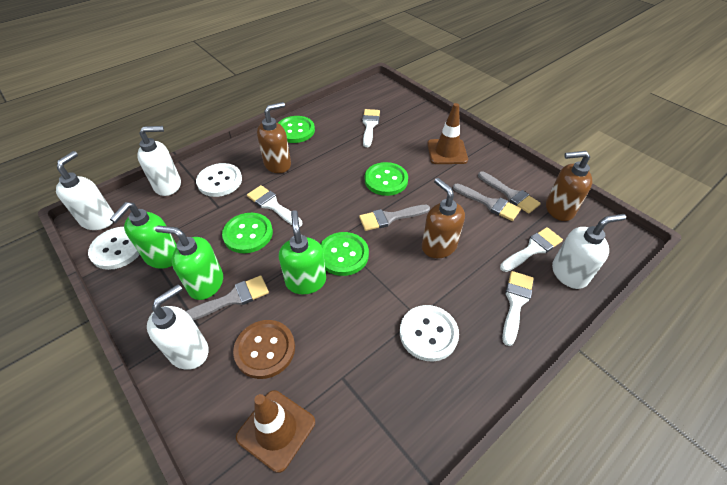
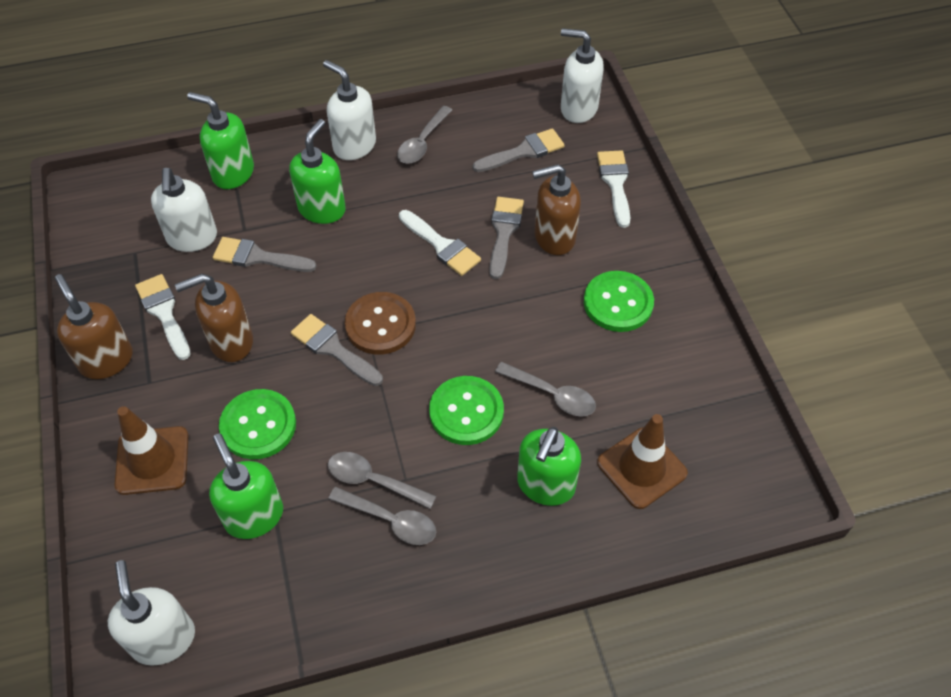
green button: [222,213,273,253] [278,116,315,143] [320,232,369,276] [365,162,408,196] = 4 -> [219,389,296,459] [429,376,504,445] [584,271,654,332] = 3
green soap dispenser: [110,202,177,269] [155,225,223,300] [279,210,326,294] = 3 -> [187,92,254,189] [209,434,283,539] [289,119,346,224] [517,427,581,506] = 4
grey spoon: none = 0 -> [328,452,436,509] [328,487,436,545] [397,106,452,164] [495,362,596,417] = 4
white brush: [247,185,302,227] [362,109,380,147] [500,227,563,272] [502,271,534,346] = 4 -> [135,274,191,360] [399,210,481,276] [597,150,630,228] = 3
white button: [88,227,140,270] [196,163,242,197] [400,305,459,362] = 3 -> none = 0

